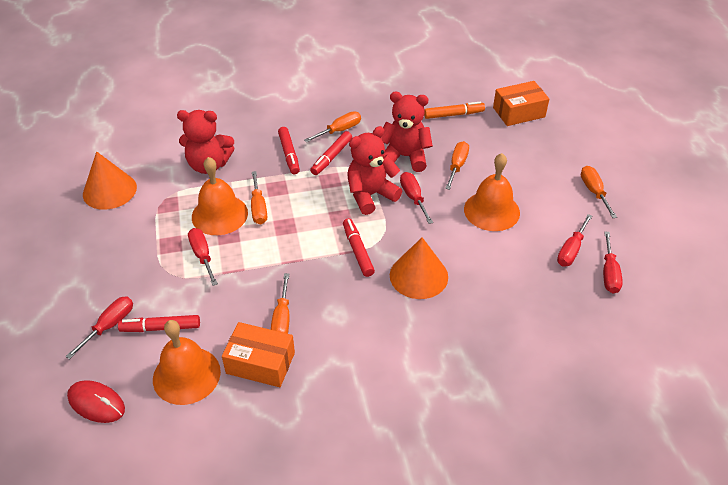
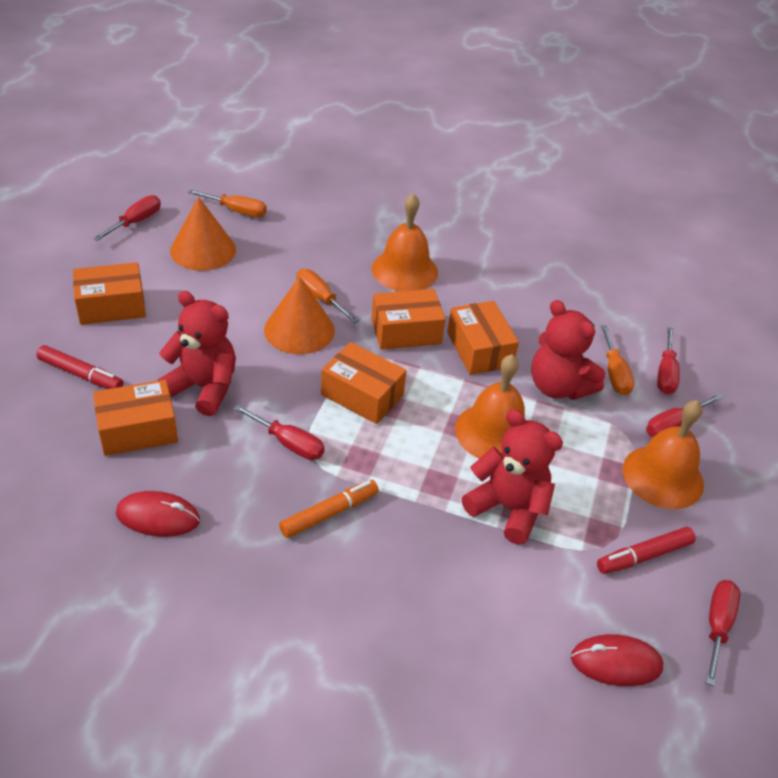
orange box: [222,322,295,387] [493,81,549,126] = 2 -> [73,262,146,325] [93,380,178,456] [321,342,407,424] [371,289,445,350] [447,301,519,375] = 5
orange screwdriver: [251,171,267,224] [271,273,290,334] [304,112,361,143] [445,141,469,190] [581,166,617,218] = 5 -> [188,189,267,217] [296,269,359,323] [601,325,634,396] = 3
red marker: [118,315,200,332] [278,127,300,174] [310,131,352,175] [343,219,375,277] = 4 -> [36,345,124,389] [597,527,696,574] = 2
red mouse: [67,380,125,423] = 1 -> [116,491,200,537] [571,634,664,686] = 2

